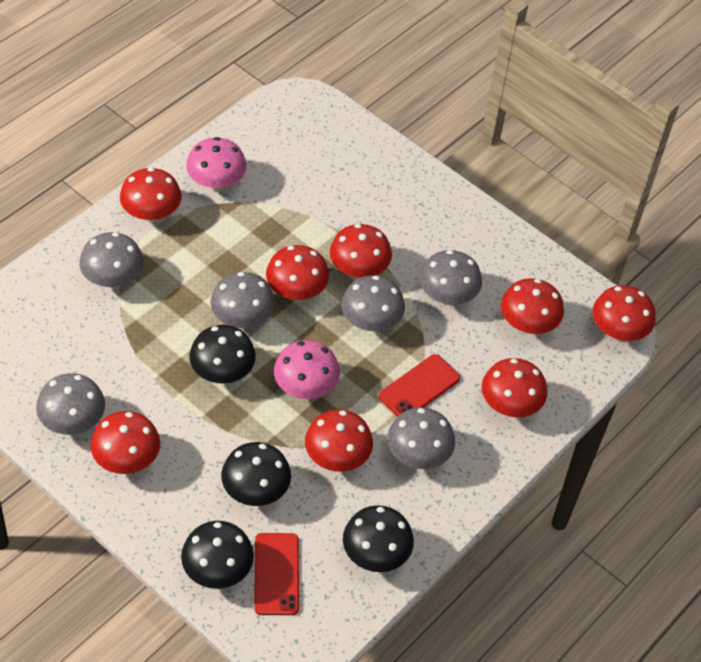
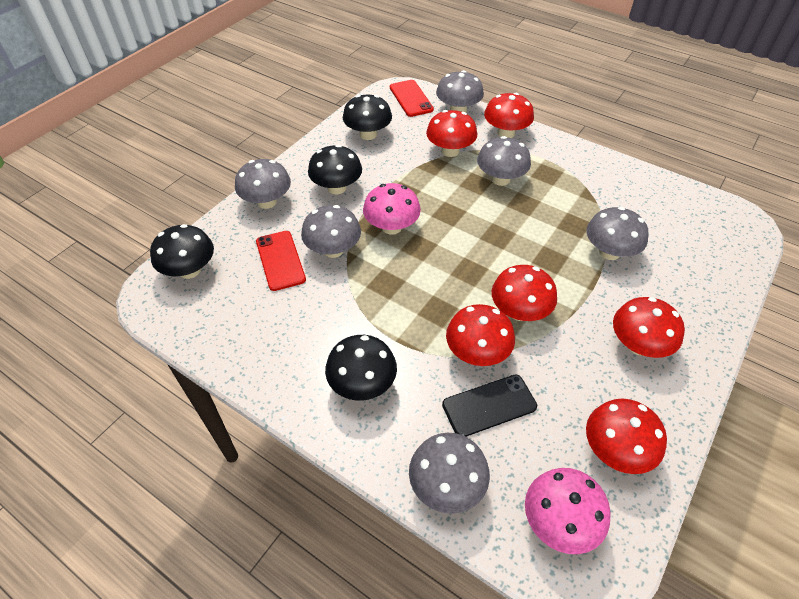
black phone: none = 0 -> [442,375,537,437] = 1
red mushroom: [90,411,160,474] [120,168,182,222] [266,245,329,300] [305,409,373,472] [330,224,392,279] [482,358,547,417] [501,278,564,334] [593,285,656,341] = 8 -> [426,110,477,157] [446,304,515,366] [484,93,534,138] [492,265,557,321] [586,399,667,474] [613,297,685,358] = 6

